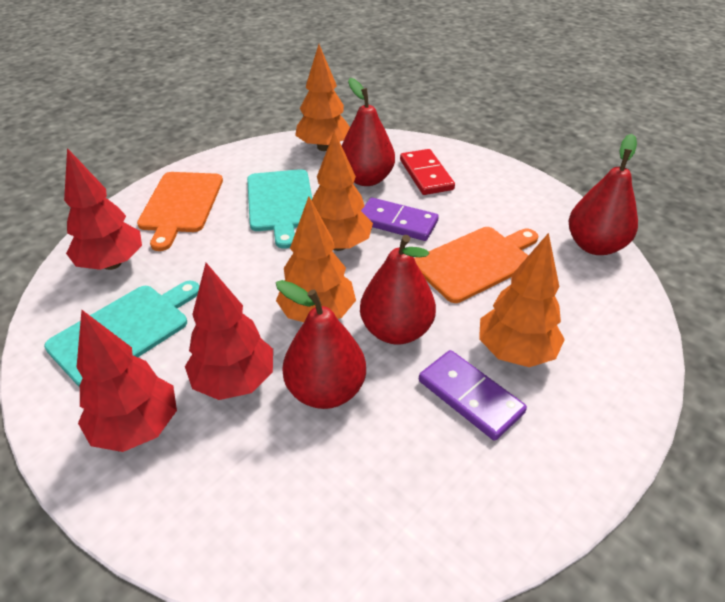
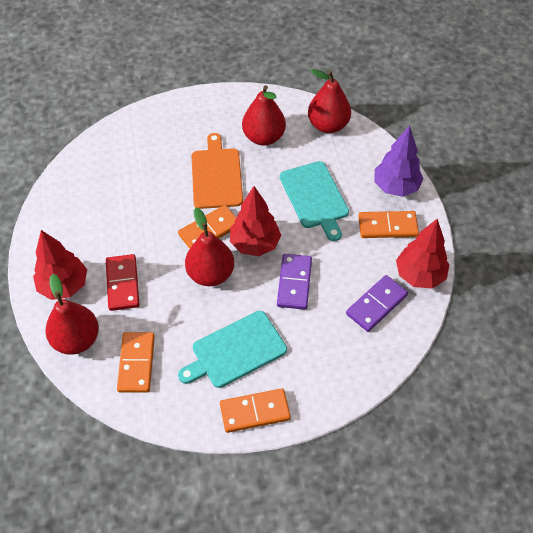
orange cutting board: [137,172,223,251] [414,227,538,303] = 2 -> [192,133,243,209] = 1
orange domino: none = 0 -> [117,332,155,392] [178,205,236,249] [220,388,291,433] [358,211,419,238] = 4
orange tree: [276,196,356,322] [295,44,350,151] [312,131,373,251] [479,233,565,367] = 4 -> none = 0
purple tree: none = 0 -> [374,125,424,197] = 1

